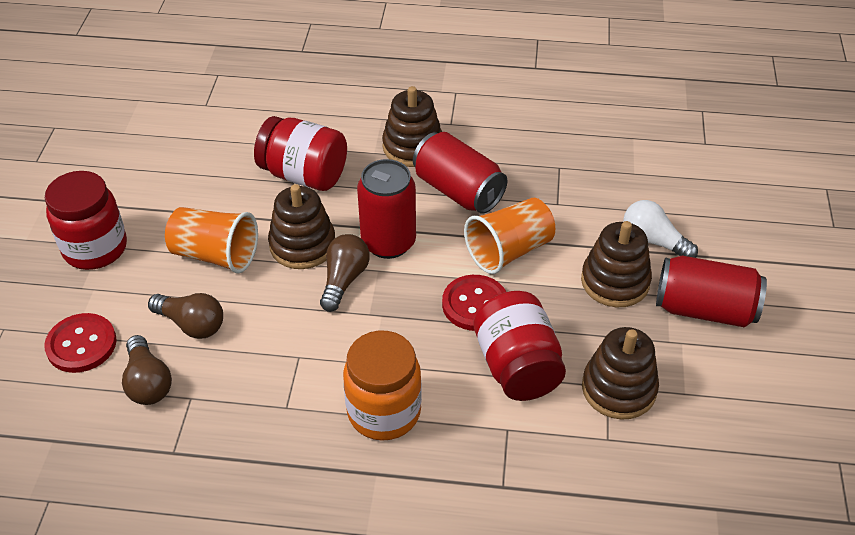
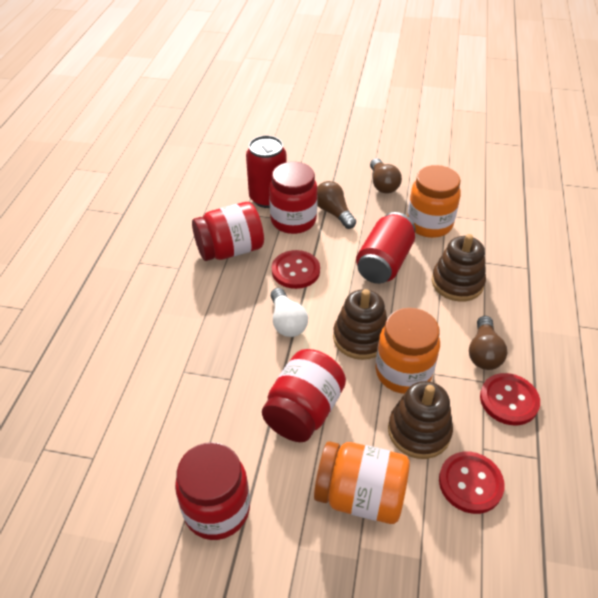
brown stacking toy: [268,184,335,269] [382,86,442,167] [581,221,652,307] [582,327,659,420] = 4 -> [333,289,387,360] [388,381,453,459] [432,234,486,302] = 3
orange cup: [165,207,258,273] [464,198,555,274] = 2 -> none = 0
orange jar: [343,331,422,440] = 1 -> [314,441,410,524] [375,308,440,394] [407,165,461,238] = 3
red button: [44,313,117,373] [442,275,506,331] = 2 -> [272,250,320,289] [439,452,505,514] [480,373,540,425] = 3
red can: [357,159,416,259] [413,132,508,214] [656,256,767,327] = 3 -> [246,135,287,208] [356,212,416,284] = 2
red jar: [45,171,127,270] [254,116,347,191] [474,291,566,401] = 3 -> [175,442,250,540] [192,202,264,261] [262,349,346,442] [269,162,318,234] = 4

